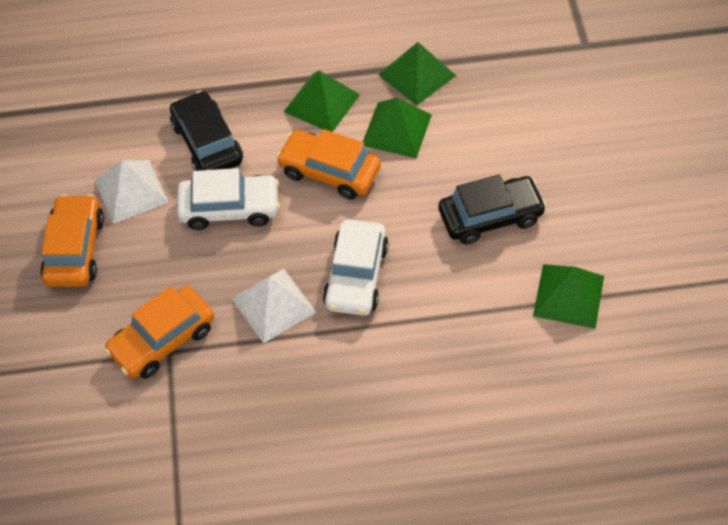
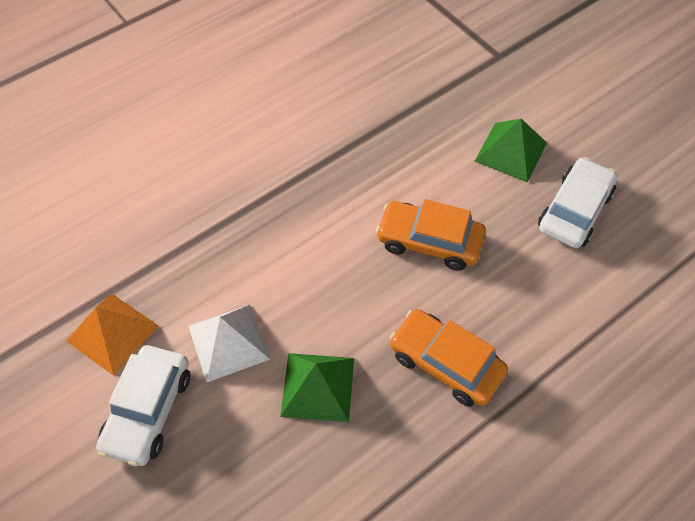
black car: [170,90,243,171] [438,175,547,245] = 2 -> none = 0
green pyramid: [284,70,360,132] [363,98,432,158] [378,42,456,106] [533,264,604,329] = 4 -> [280,353,354,422] [475,119,547,182] = 2
orange car: [40,194,104,287] [104,286,214,379] [276,129,381,199] = 3 -> [376,199,486,271] [390,309,508,407] = 2
orange pyramid: none = 0 -> [66,294,158,376] = 1
white pyramid: [95,160,169,224] [231,269,316,344] = 2 -> [188,305,270,383] = 1

